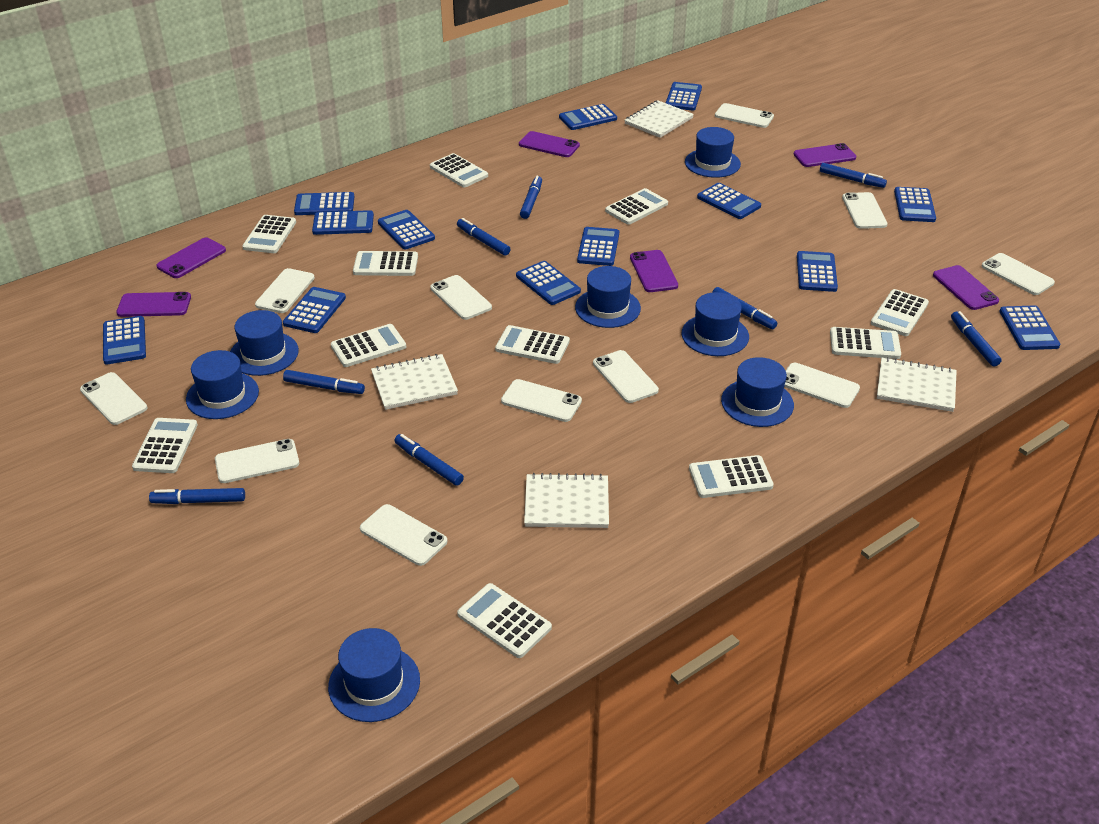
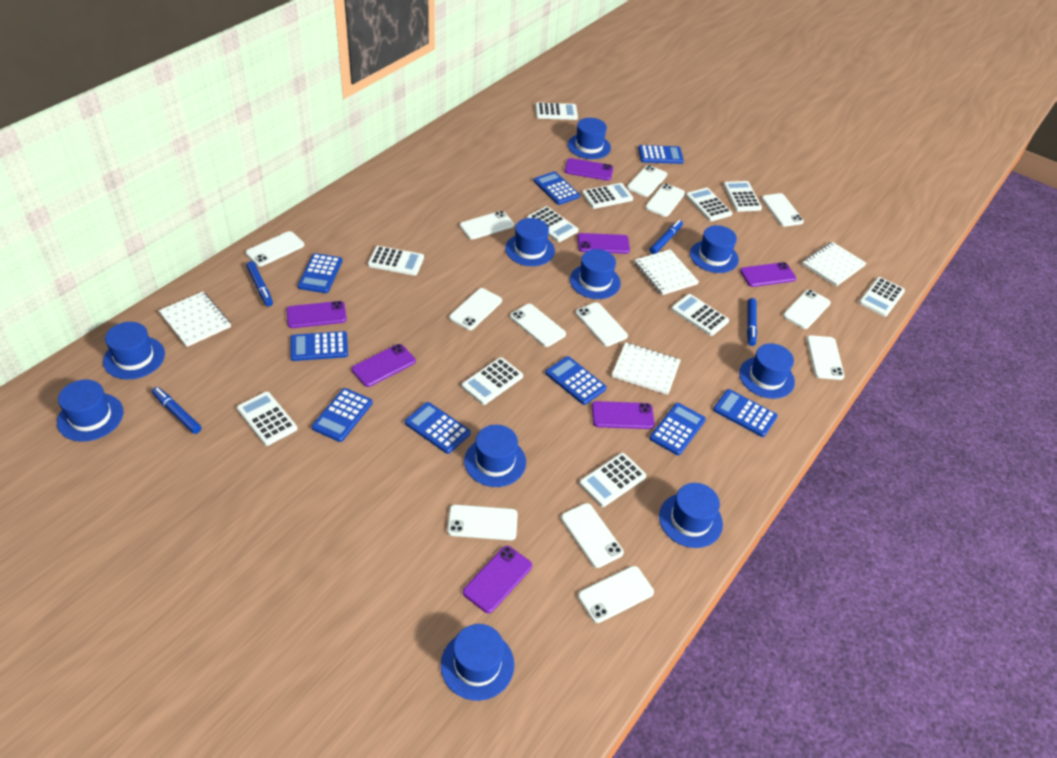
blue calculator: [103,316,146,365] [283,287,346,333] [294,192,354,215] [312,210,374,235] [378,210,435,250] [516,261,581,305] [559,104,617,130] [577,227,619,266] [666,82,702,111] [697,183,761,219] [797,251,838,292] [894,187,936,222] [999,305,1060,350] = 13 -> [290,331,348,361] [298,253,342,293] [312,388,373,442] [405,402,471,454] [534,171,580,205] [546,356,607,405] [638,145,684,164] [649,403,706,456] [713,389,778,437] = 9
blue hat: [186,350,259,419] [230,310,299,376] [328,628,420,722] [575,266,641,328] [682,292,749,356] [685,127,741,178] [721,357,794,427] = 7 -> [57,380,123,442] [103,322,165,379] [441,624,514,701] [464,425,526,487] [505,218,555,266] [568,118,611,159] [570,249,621,299] [659,483,723,548] [690,225,739,273] [739,343,795,399] = 10
blue marker: [149,488,245,504] [283,370,365,394] [394,434,464,486] [457,218,511,256] [520,176,542,219] [713,287,777,329] [820,163,887,188] [951,311,1001,367] = 8 -> [152,387,201,434] [246,261,273,307] [649,220,683,254] [747,298,757,346] = 4
purple phone: [116,292,191,317] [157,238,226,278] [519,131,580,157] [630,250,678,292] [793,143,856,167] [933,265,999,310] = 6 -> [286,301,347,328] [352,344,416,387] [463,546,532,613] [565,158,613,181] [577,233,630,254] [592,401,655,429] [740,262,796,287] = 7
white phone: [80,372,148,425] [215,439,299,483] [255,268,315,313] [360,504,447,566] [430,275,492,320] [501,379,582,422] [593,350,659,403] [715,103,774,128] [784,363,860,408] [842,192,888,229] [982,253,1055,295] = 11 -> [246,231,304,267] [447,505,518,540] [449,288,502,330] [460,211,514,240] [510,304,566,347] [561,503,624,568] [576,302,628,346] [578,566,654,623] [627,165,667,197] [645,183,685,217] [762,193,804,227] [783,290,831,329] [807,335,845,380] = 13

